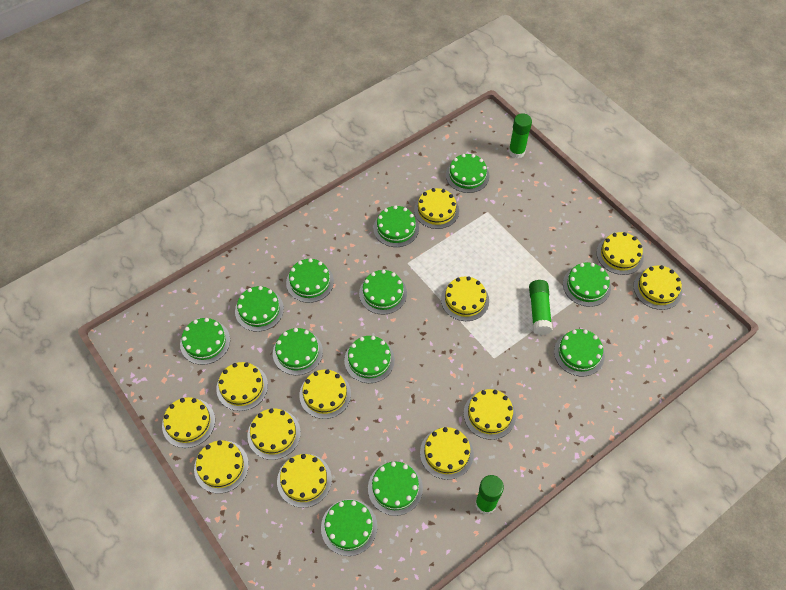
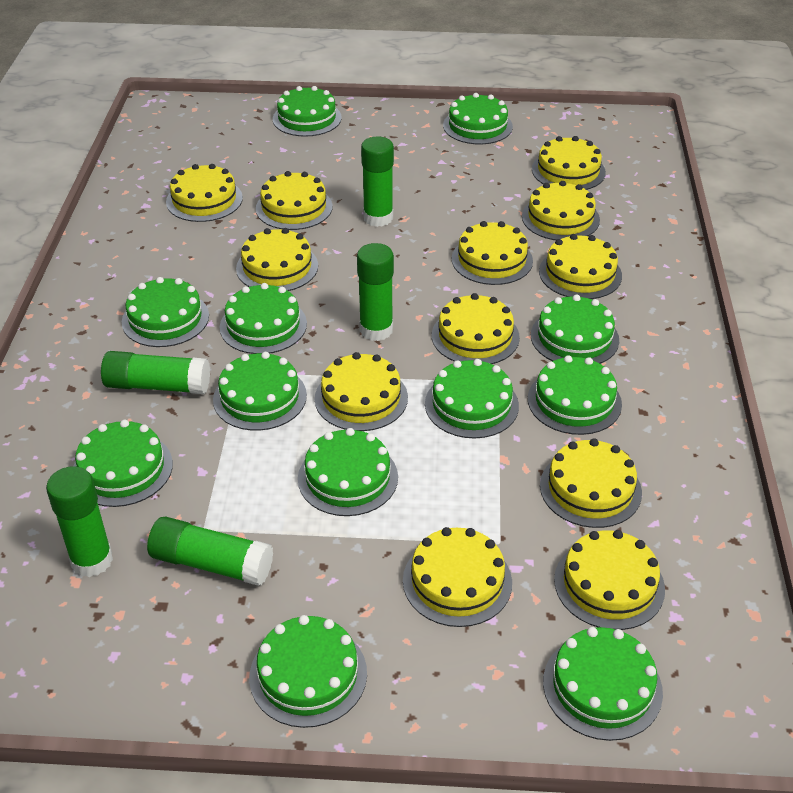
green glue stick: [475,475,504,515] [509,114,532,158] [529,280,553,335] = 3 -> [46,466,113,577] [101,351,210,394] [147,517,273,586] [357,243,394,341] [361,136,394,227] = 5

